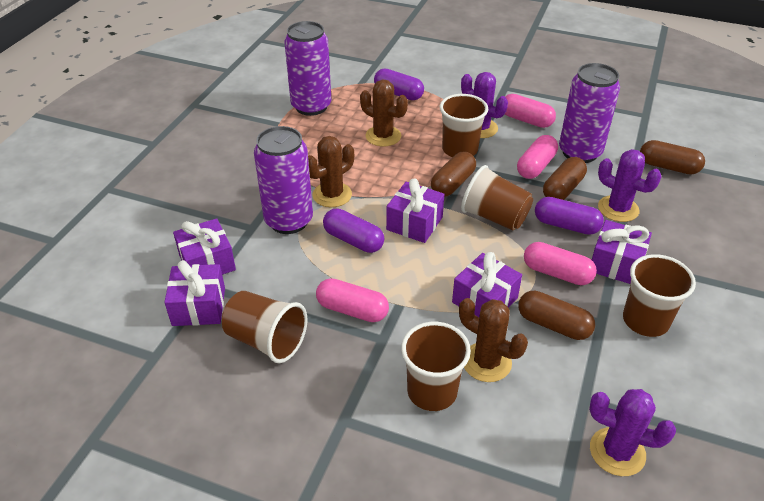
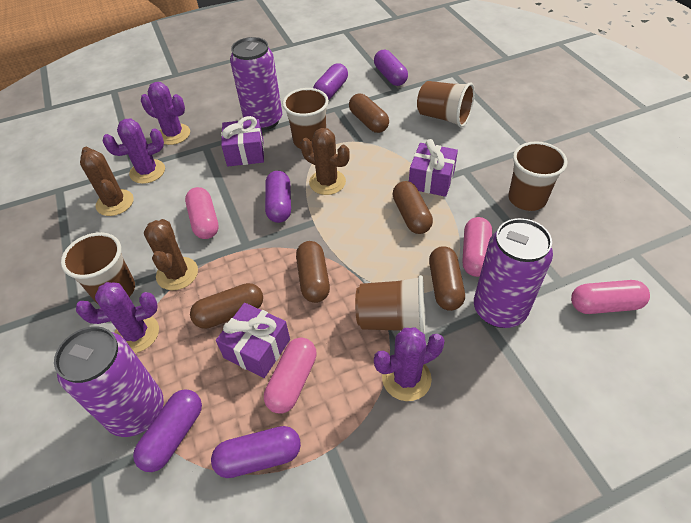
brown capsule: [431,151,476,197] [518,291,595,340] [543,157,587,200] [640,140,705,175] = 4 -> [190,283,263,329] [296,241,330,303] [349,94,389,133] [393,181,433,234] [429,246,465,311] = 5
purple cactus: [461,72,508,138] [589,389,676,476] [598,149,662,222] = 3 -> [76,282,159,353] [103,119,165,184] [141,82,190,145] [374,327,445,401] = 4
purple capsule: [323,208,385,253] [374,69,424,100] [535,197,604,235] = 3 -> [133,389,202,472] [211,426,301,478] [265,171,291,223] [313,63,348,100] [374,50,408,86] = 5
purple gift: [164,260,225,326] [173,218,236,275] [386,179,444,243] [452,252,522,317] [592,220,652,284] = 5 -> [216,303,290,378] [221,116,264,166] [409,139,458,197] = 3

